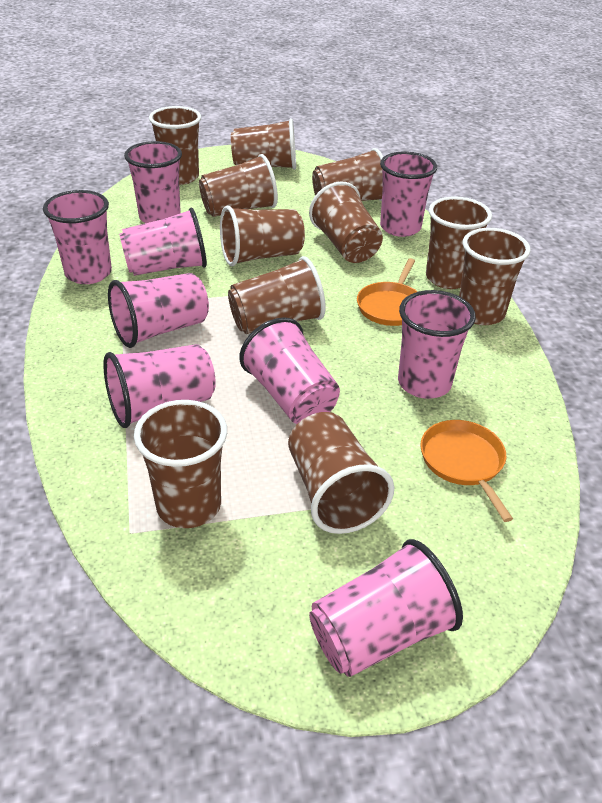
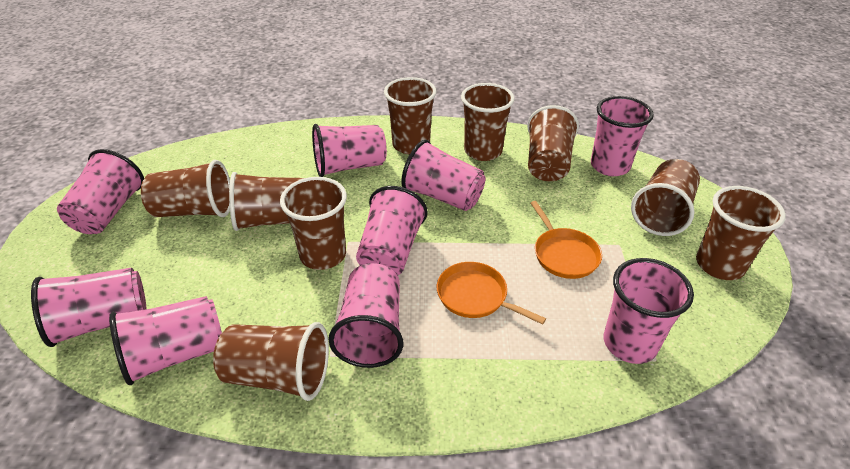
brown cup: [134,400,227,528] [149,106,201,185] [199,154,278,217] [220,206,305,266] [228,256,326,334] [231,118,296,170] [288,412,394,534] [309,181,383,263] [312,148,383,201] [426,196,492,289] [459,228,531,325] = 11 -> [141,160,230,217] [213,322,329,401] [229,172,304,231] [280,177,347,270] [384,77,437,154] [461,83,515,161] [527,105,579,181] [631,159,700,236] [696,186,786,280] = 9

